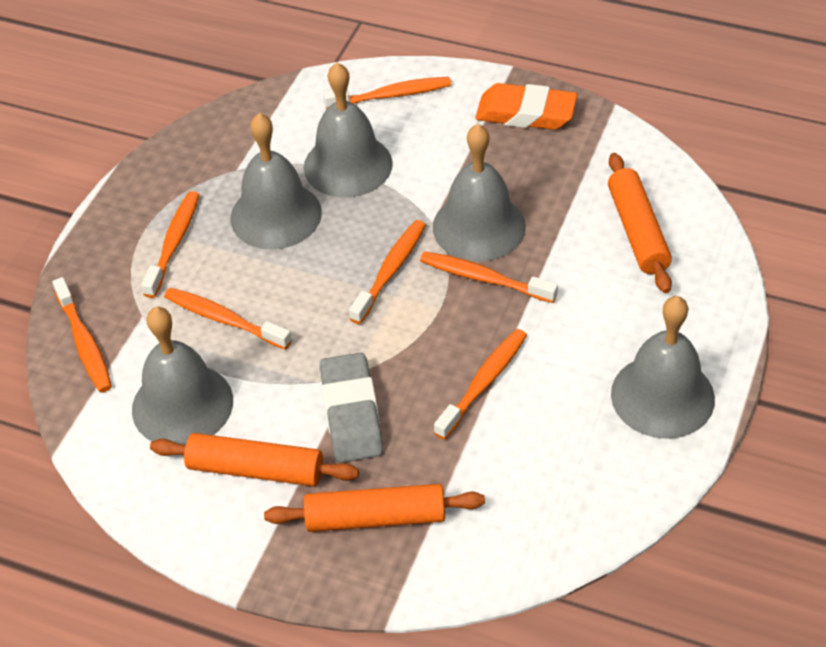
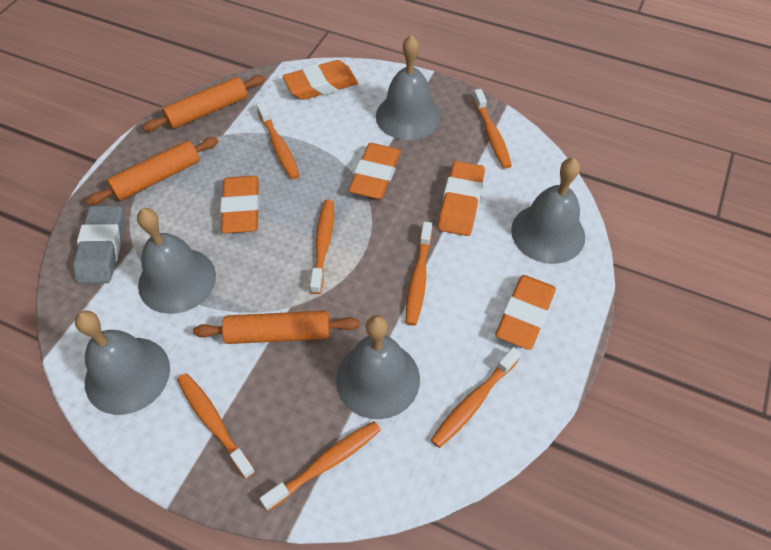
orange eraser: [475,83,578,130] = 1 -> [220,176,260,233] [283,60,358,100] [348,143,401,199] [438,161,485,236] [495,275,556,350] = 5

